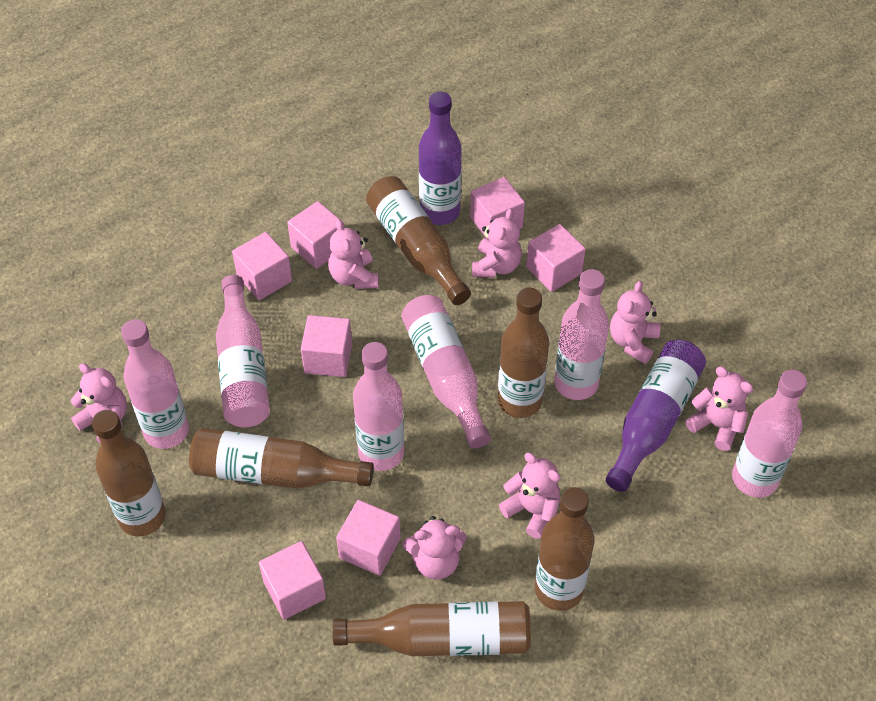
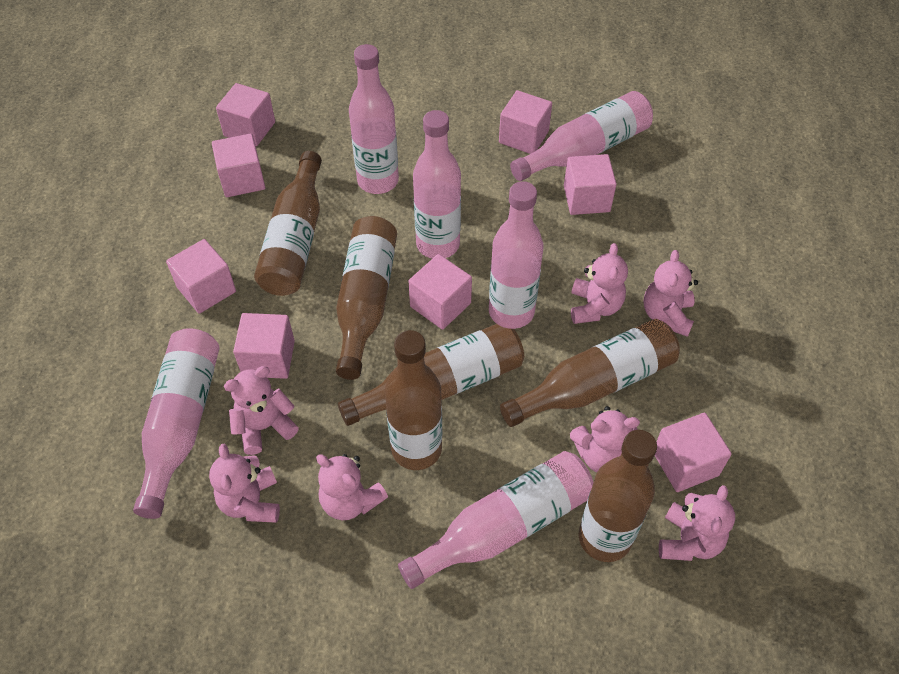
pink cube: [232,232,292,300] [259,541,326,620] [287,201,344,269] [301,315,352,377] [336,500,401,576] [470,177,525,239] [526,224,586,292] = 7 -> [166,239,236,314] [212,134,265,197] [216,83,275,146] [233,313,295,379] [409,254,472,330] [499,90,552,154] [564,154,616,215] [655,413,732,492] = 8
purple bottle: [419,92,462,225] [605,340,706,492] = 2 -> none = 0

